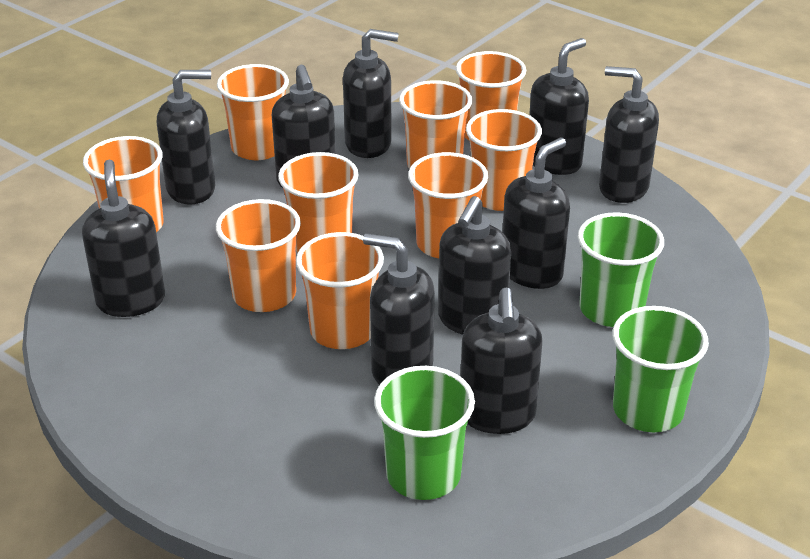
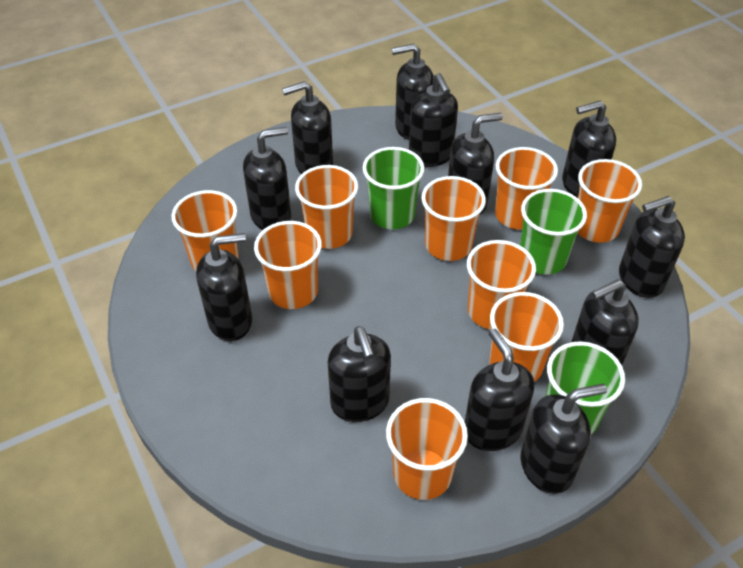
black soap dispenser: [82,160,165,317] [157,70,215,205] [272,65,336,188] [343,29,399,158] [363,233,435,385] [438,196,511,335] [461,287,543,434] [502,138,570,289] [529,38,589,175] [599,66,659,203] = 10 -> [196,233,252,341] [243,127,291,230] [282,81,333,174] [328,326,391,422] [392,43,434,140] [409,73,458,167] [448,113,503,215] [465,329,534,451] [521,384,607,494] [562,101,616,198] [571,279,639,365] [619,196,685,298] = 12

